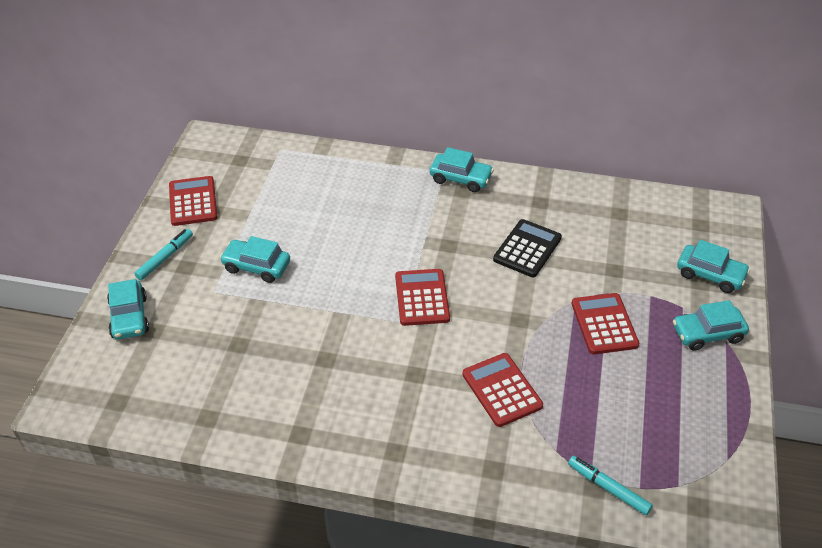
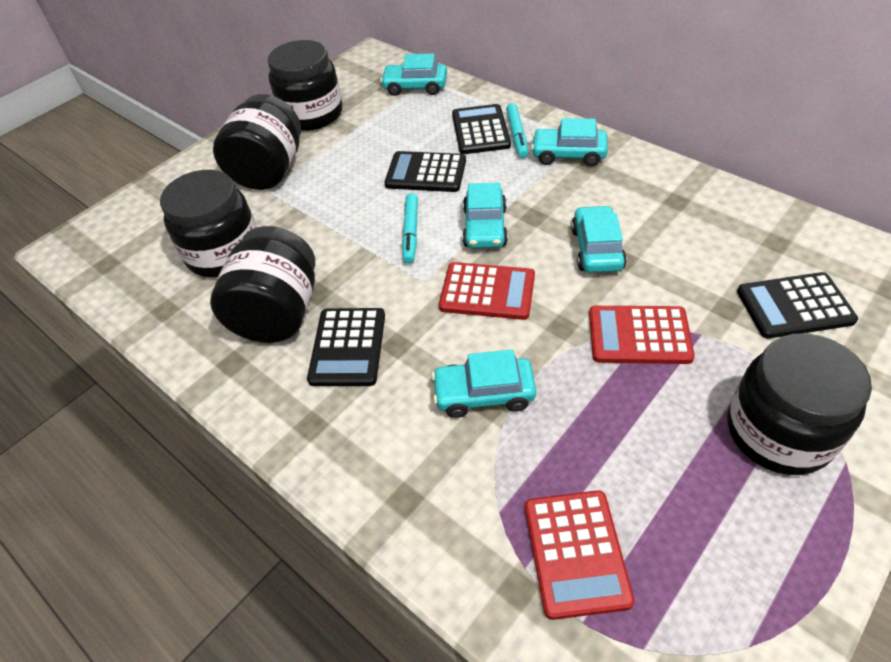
black calculator: [493,219,562,277] = 1 -> [307,308,385,386] [384,151,466,192] [452,104,511,154] [737,272,858,338] = 4
black jar: none = 0 -> [160,170,257,278] [210,226,315,343] [213,94,301,190] [267,40,342,131] [728,333,872,475] = 5
red calculator: [169,176,217,226] [395,269,450,326] [462,353,543,427] [571,293,639,354] = 4 -> [439,262,535,320] [525,490,635,620] [589,306,695,364] = 3

